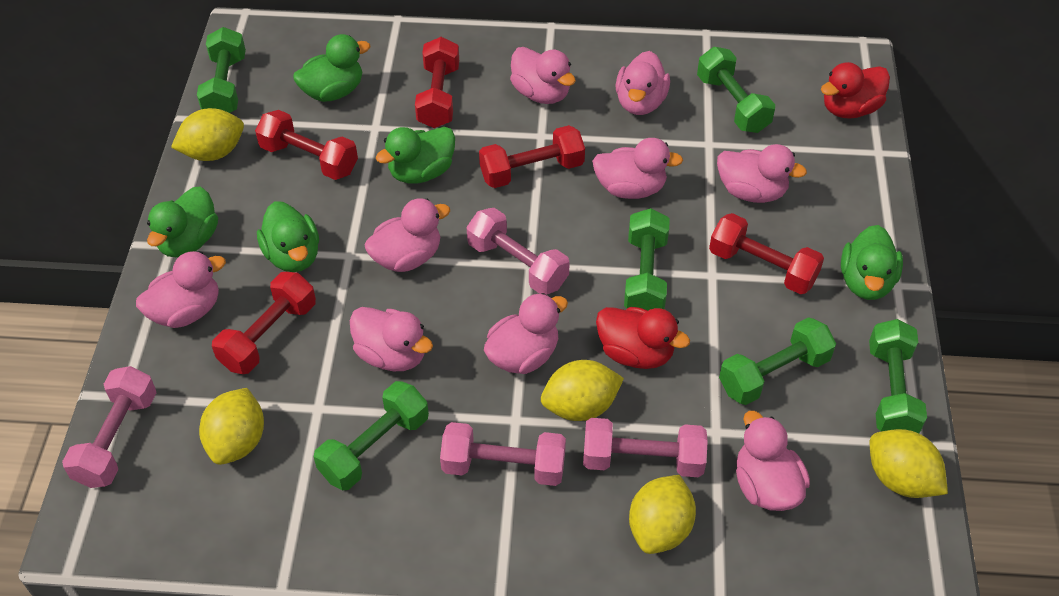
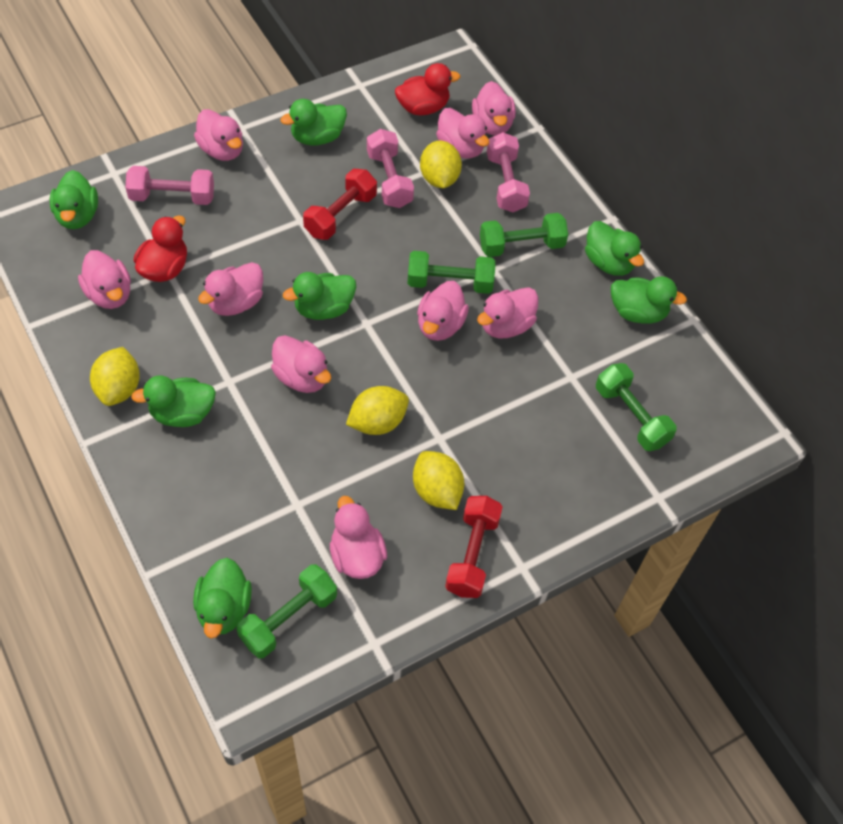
green duck: [147,187,218,257] [257,201,319,272] [293,34,371,102] [376,127,455,184] [841,225,903,300] = 5 -> [50,170,98,229] [131,375,216,427] [193,558,252,639] [280,99,347,146] [283,272,356,320] [585,221,644,276] [611,276,687,324] = 7
green dumbbell: [197,27,246,113] [314,381,429,490] [624,208,670,311] [697,47,775,133] [719,317,836,405] [869,319,927,433] = 6 -> [236,564,337,658] [407,251,495,294] [480,213,568,257] [596,363,677,451] = 4
pink dumbbell: [62,366,156,488] [440,422,566,486] [467,208,570,295] [583,418,708,477] = 4 -> [126,166,214,205] [367,129,414,208] [487,132,530,212] = 3
red dumbbell: [212,272,316,374] [255,110,358,180] [415,37,459,128] [479,125,585,188] [709,213,824,294] = 5 -> [303,169,377,240] [445,496,503,598] = 2
yellow lemon: [171,108,244,161] [199,388,264,465] [541,360,624,421] [629,475,696,554] [870,429,948,498] = 5 -> [90,347,140,406] [346,386,409,435] [413,451,464,510] [420,140,462,188] = 4

